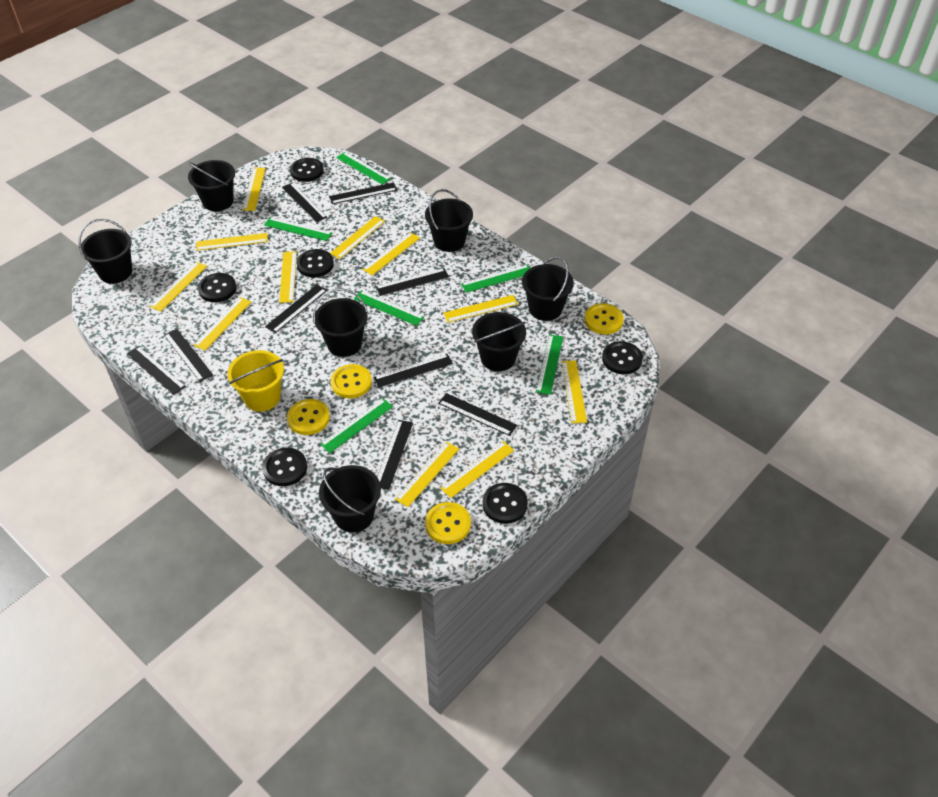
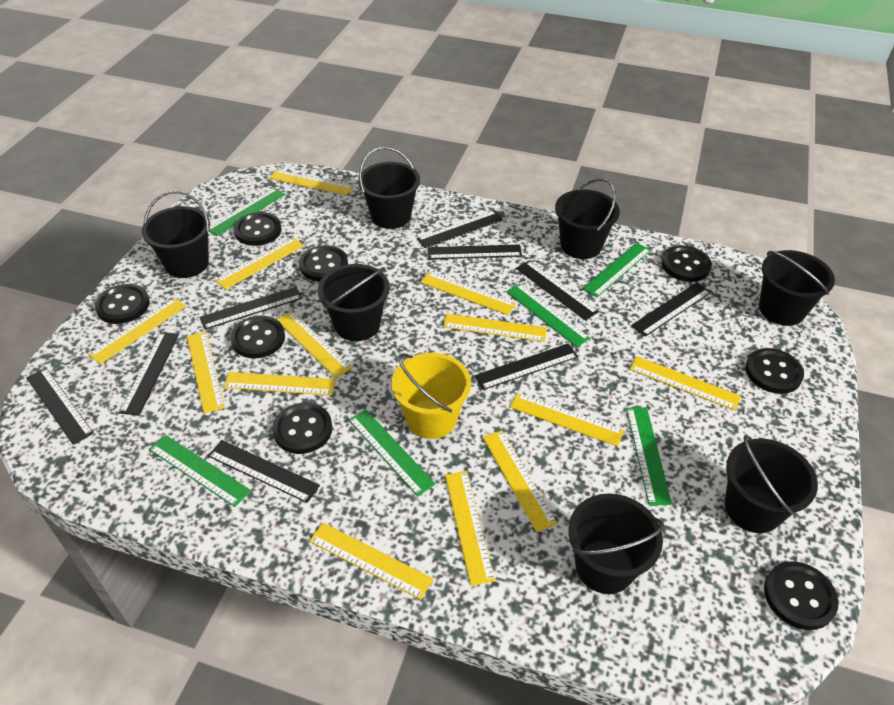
black button: [198,273,237,302] [262,448,307,486] [290,158,324,182] [297,249,334,277] [483,483,528,524] [602,341,643,374] = 6 -> [95,284,150,324] [230,316,285,358] [234,212,281,246] [272,403,332,454] [299,245,348,282] [661,246,712,282] [745,348,804,394] [764,561,839,630] = 8
yellow button: [287,399,330,435] [331,364,372,398] [425,502,471,544] [584,303,624,335] = 4 -> none = 0
yellow ruler: [150,262,207,312] [194,297,251,350] [196,233,268,251] [242,168,266,211] [279,251,297,303] [330,216,385,259] [362,232,420,275] [395,441,459,507] [440,441,514,498] [443,295,518,323] [562,361,587,423] = 11 -> [88,298,186,364] [187,331,225,413] [215,237,304,290] [223,372,336,395] [270,169,353,195] [277,311,352,378] [309,523,433,600] [420,272,516,315] [443,313,547,342] [445,471,495,586] [483,430,558,532] [510,392,624,447] [629,356,741,411] = 13

